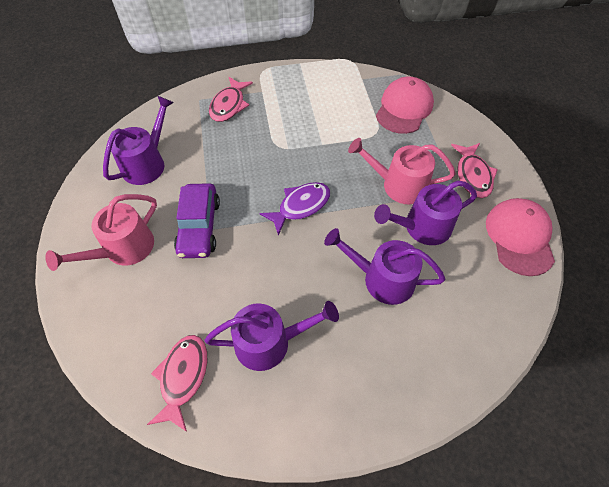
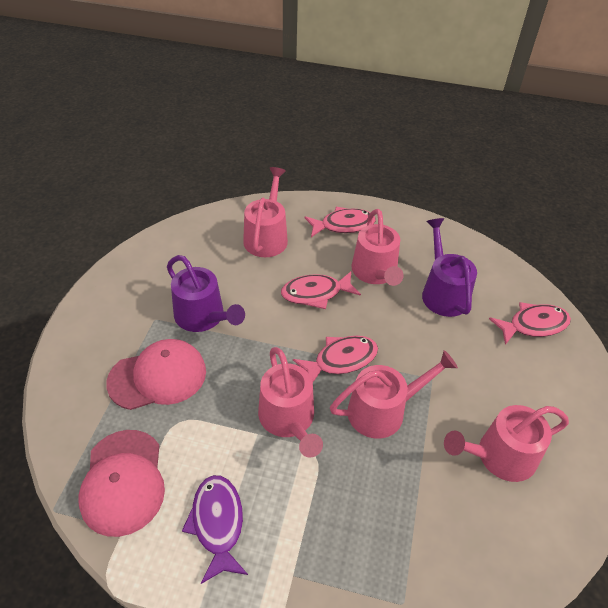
pink fish: [147,335,207,432] [209,77,253,122] [451,143,498,198] = 3 -> [281,272,361,309] [293,336,378,382] [304,207,376,237] [489,302,571,345] = 4
pink watering can: [45,194,157,271] [348,138,456,204] = 2 -> [243,167,288,257] [258,347,323,458] [330,350,458,439] [351,209,404,286] [444,405,569,482] = 5
purple car: [174,183,220,258] = 1 -> none = 0
purple watering can: [103,96,174,185] [205,301,339,371] [324,228,445,305] [374,180,477,245] = 4 -> [167,255,245,332] [422,218,477,317] = 2

